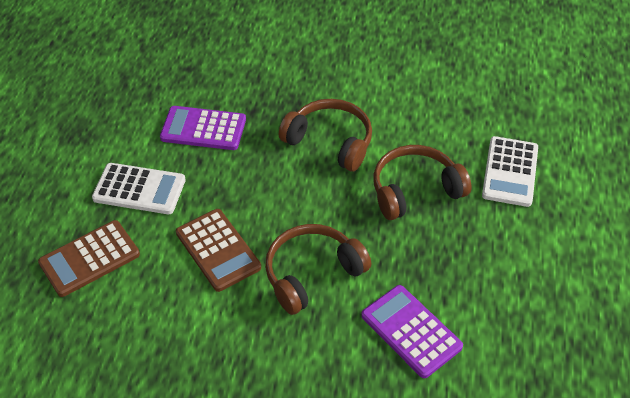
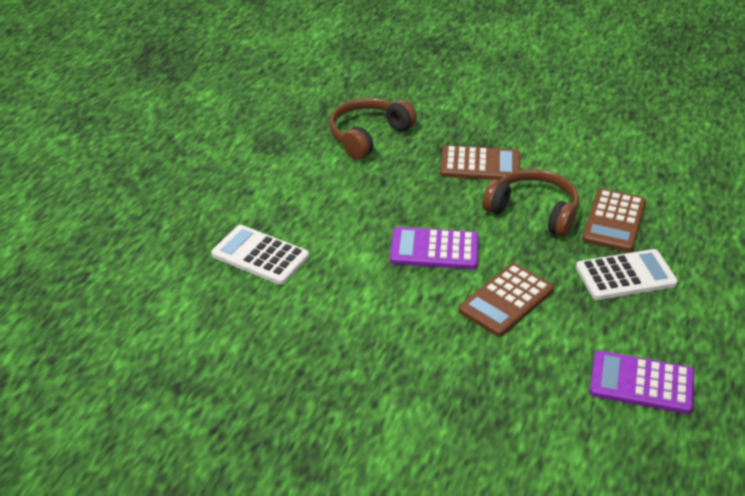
brown calculator: [38,220,140,297] [176,209,261,292] = 2 -> [440,145,520,180] [459,263,554,336] [582,189,646,252] = 3
brown headphones: [265,224,371,315] [279,99,372,171] [373,145,472,220] = 3 -> [329,98,417,160] [482,169,579,237] = 2

